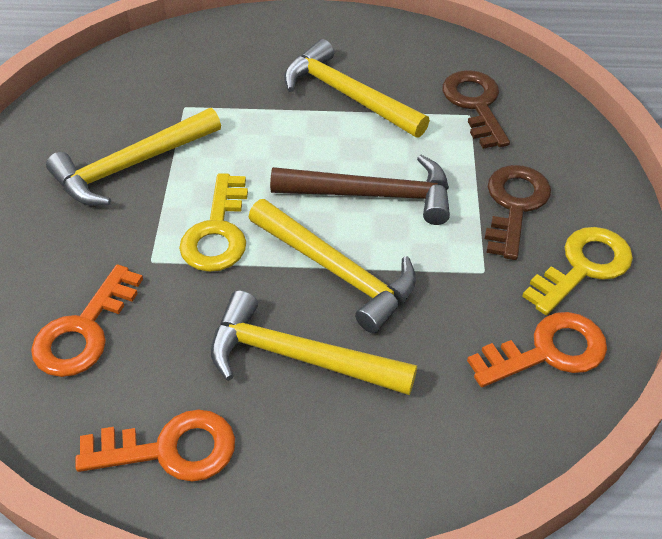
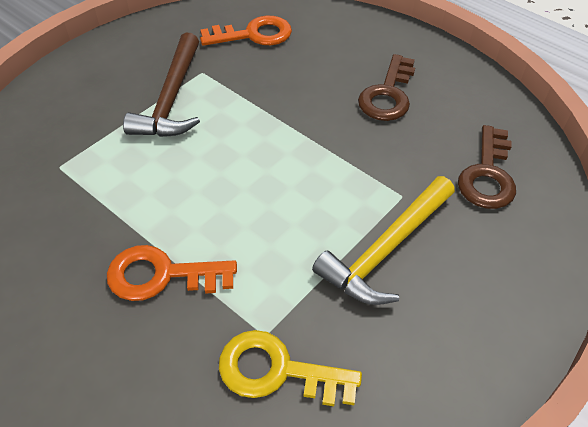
orange key: [31,264,143,377] [76,410,235,482] [467,312,607,387] = 3 -> [107,245,237,301] [200,16,292,46] = 2
yellow hammer: [46,108,221,206] [211,290,417,395] [248,199,416,333] [284,39,430,138] = 4 -> [312,176,455,305] = 1
yellow key: [179,173,248,272] [522,227,633,315] = 2 -> [219,330,362,406] = 1

